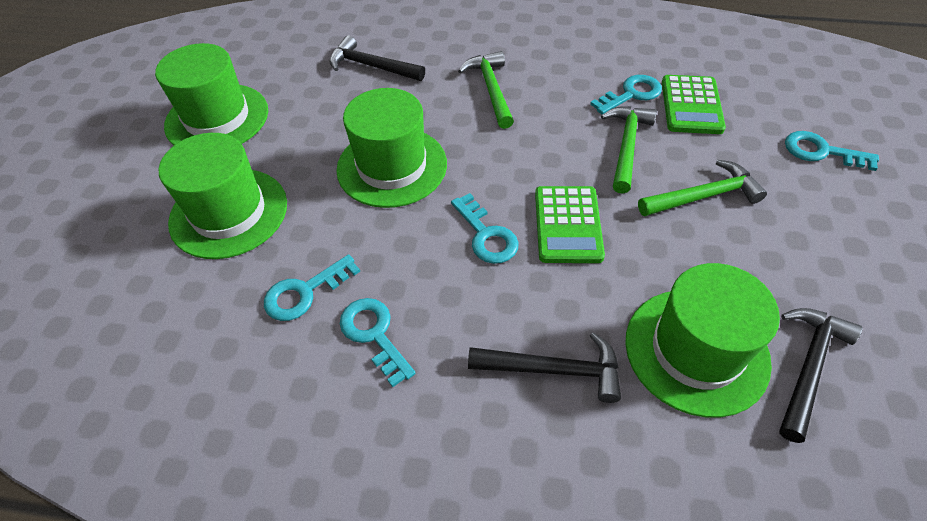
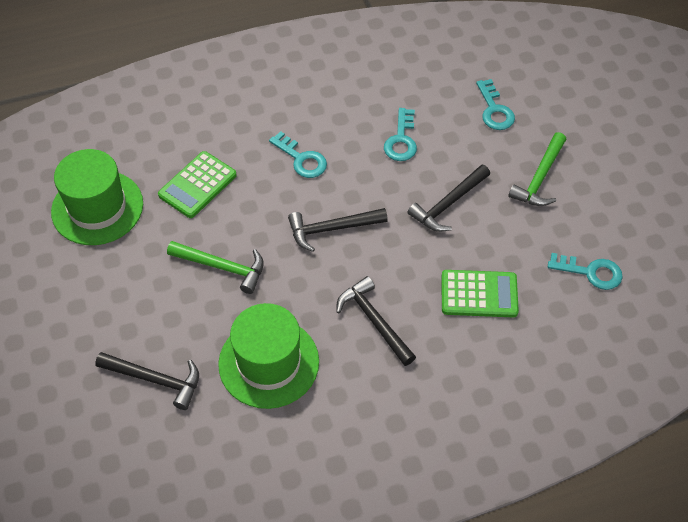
black hammer: [329,35,425,81] [468,332,621,403] [779,308,862,443] = 3 -> [95,352,199,410] [288,208,388,252] [336,276,416,366] [407,164,490,232] = 4
green hammer: [458,51,514,129] [601,106,657,194] [638,160,767,216] = 3 -> [167,241,264,294] [508,132,566,206] = 2
green hat: [155,43,268,145] [159,133,287,259] [336,88,447,208] [625,263,780,418] = 4 -> [51,149,143,245] [218,303,319,409] = 2
turquoise key: [264,254,360,321] [340,298,415,387] [451,193,519,264] [590,75,662,114] [785,131,879,171] = 5 -> [269,131,327,178] [384,108,417,161] [476,79,515,130] [548,253,623,290] = 4

